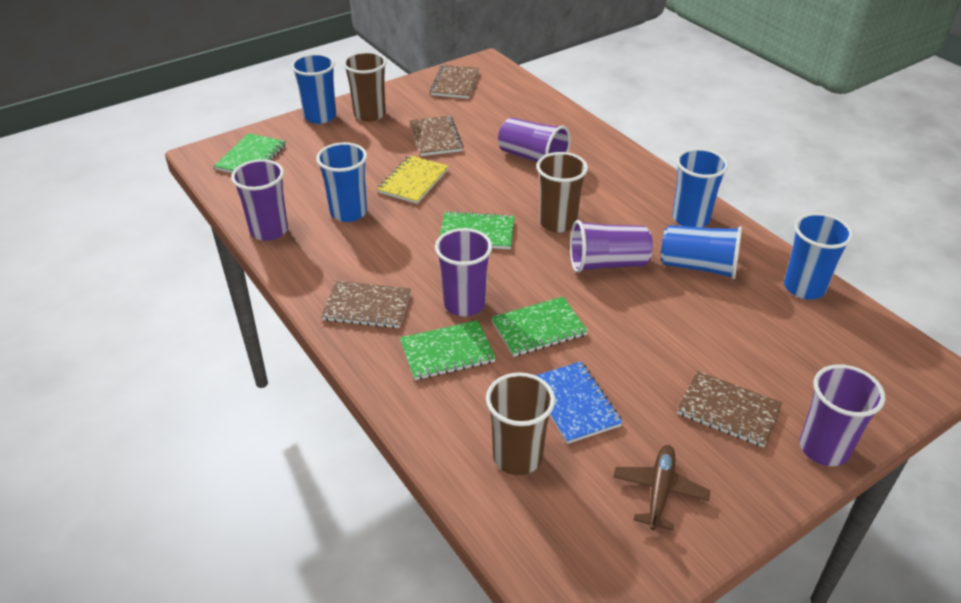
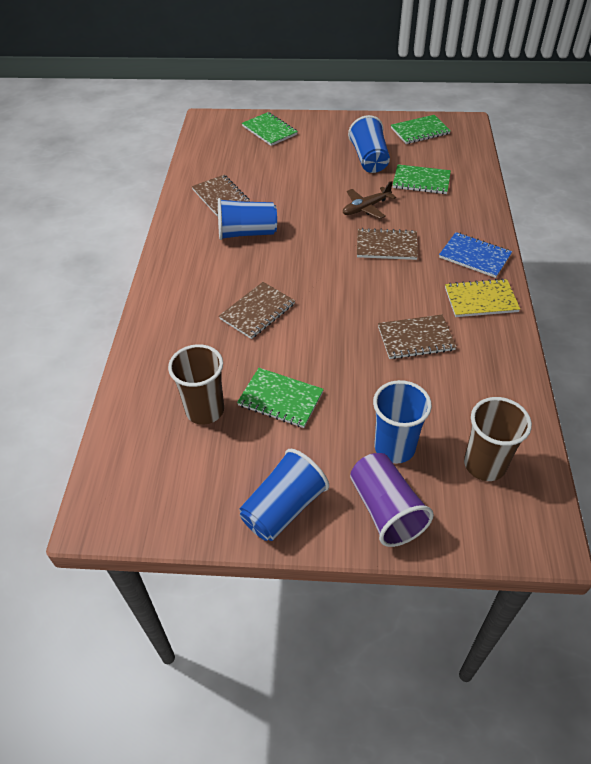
blue cup: [291,54,336,124] [316,142,367,222] [661,225,742,279] [672,148,728,227] [784,213,853,299] = 5 -> [218,198,277,240] [239,449,329,541] [348,115,390,173] [373,380,432,464] = 4
brown cup: [343,52,387,122] [486,372,555,475] [536,152,588,233] = 3 -> [168,344,224,425] [464,397,532,481] = 2
purple cup: [231,159,288,241] [435,228,492,316] [498,118,570,162] [570,220,653,273] [800,364,885,466] = 5 -> [350,453,434,547] = 1

